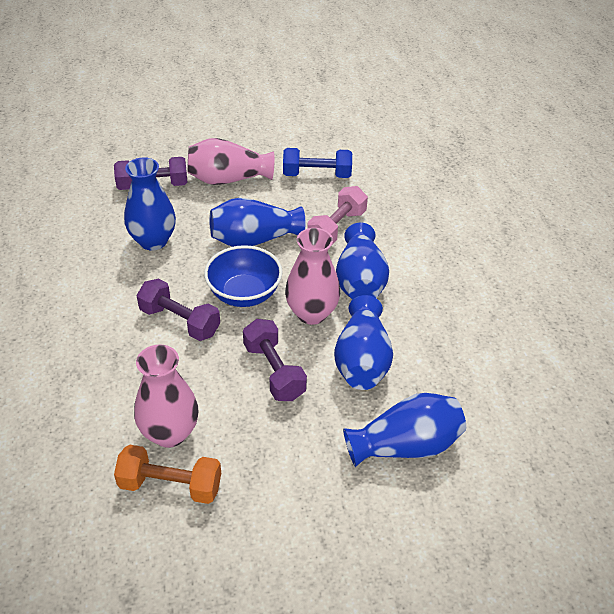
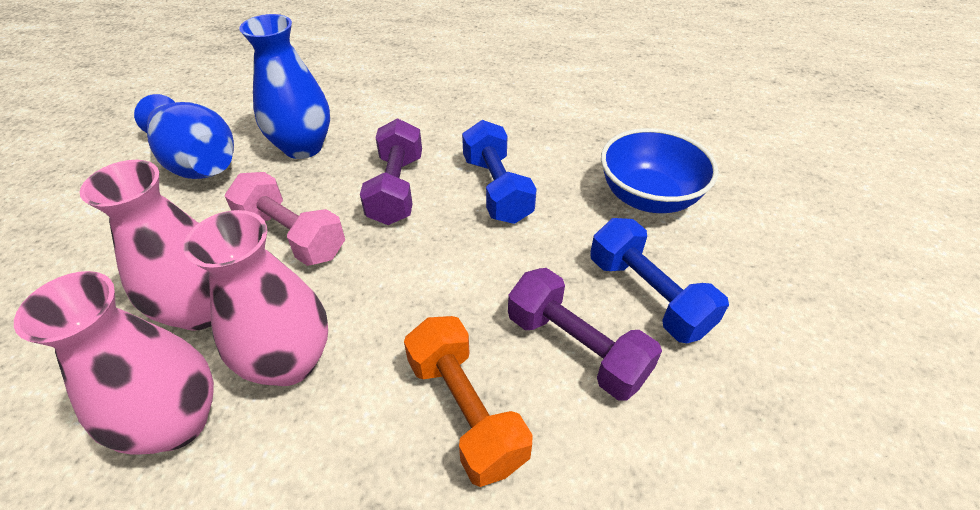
blue dumbbell: [283,148,352,178] = 1 -> [462,120,537,224] [590,218,729,343] = 2
blue vase: [124,157,176,250] [209,198,305,247] [334,295,393,390] [336,223,389,300] [343,393,466,467] = 5 -> [134,94,234,179] [239,14,330,159] = 2
purple dumbbell: [114,157,187,190] [137,279,220,341] [243,319,307,401] = 3 -> [360,118,422,225] [508,268,662,401] = 2

